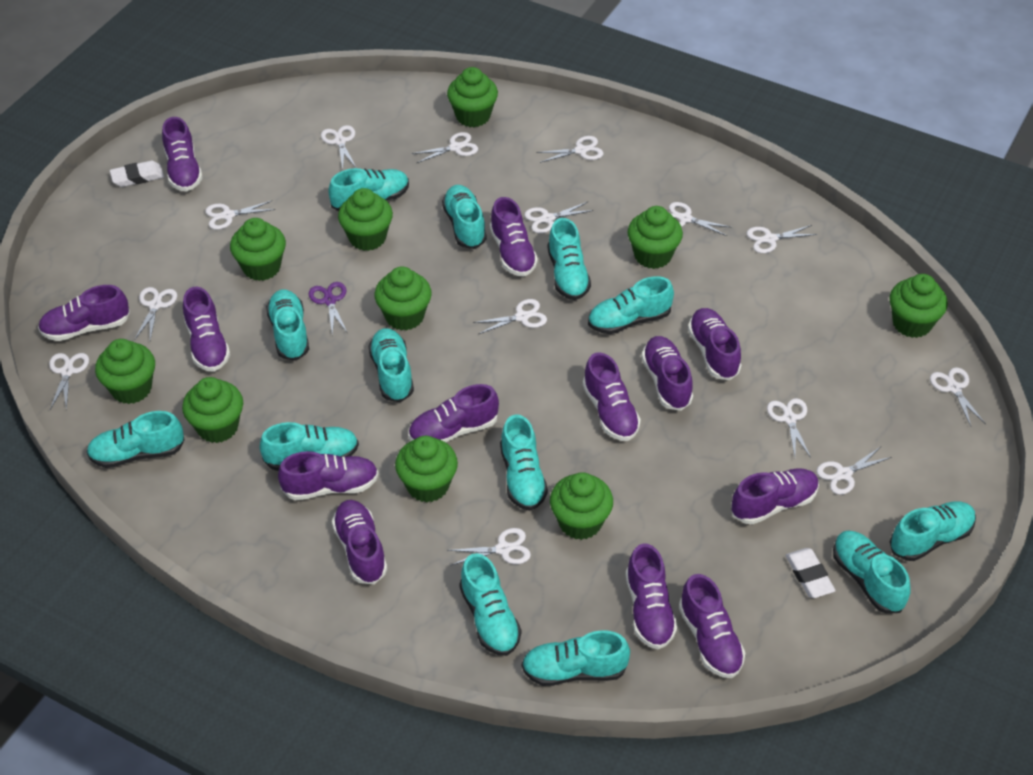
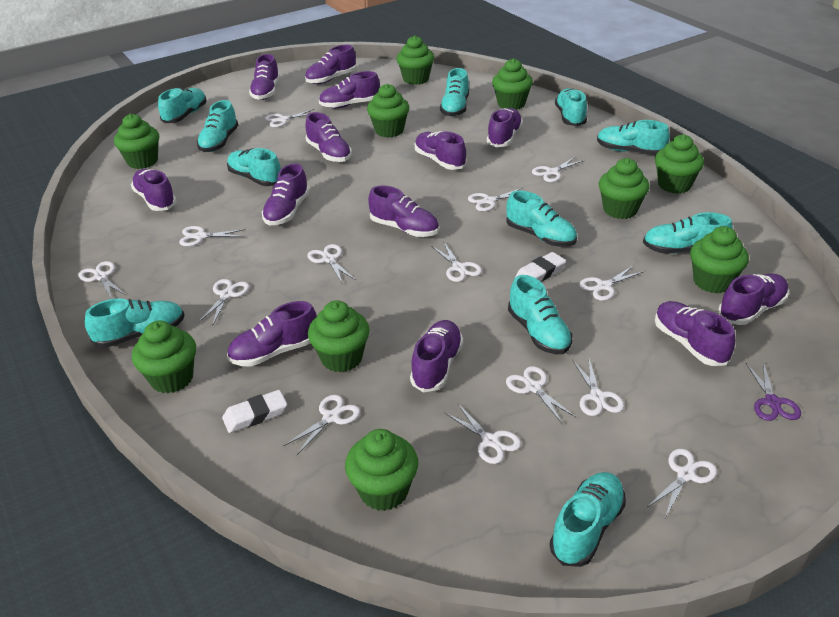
turquoise shoe: [86,411,185,468] [260,422,359,471] [266,290,309,361] [328,168,409,211] [368,328,414,402] [442,185,487,249] [459,553,521,656] [500,415,548,511] [522,630,630,686] [547,218,591,300] [588,276,674,334] [833,530,911,613] [890,501,976,561] = 13 -> [85,298,185,348] [158,88,207,123] [197,100,238,152] [227,148,281,186] [440,68,469,116] [506,190,577,247] [508,275,572,354] [550,472,626,567] [555,88,587,126] [597,120,670,155] [643,212,733,254] = 11

